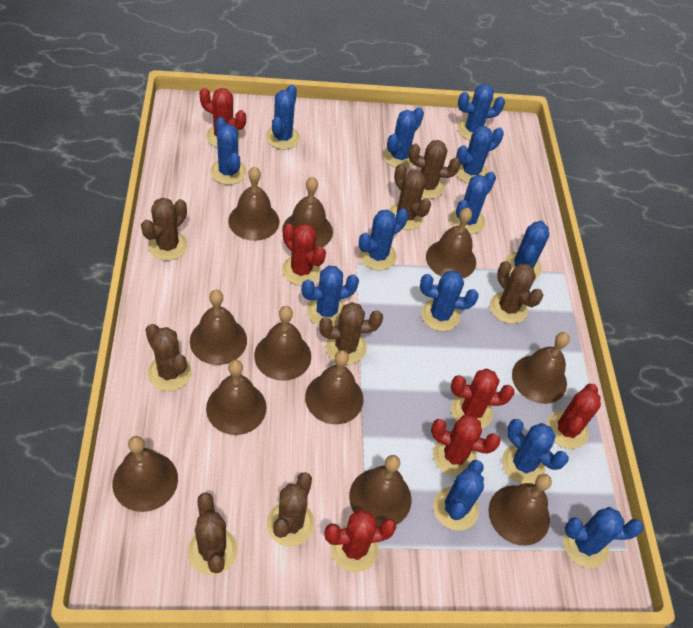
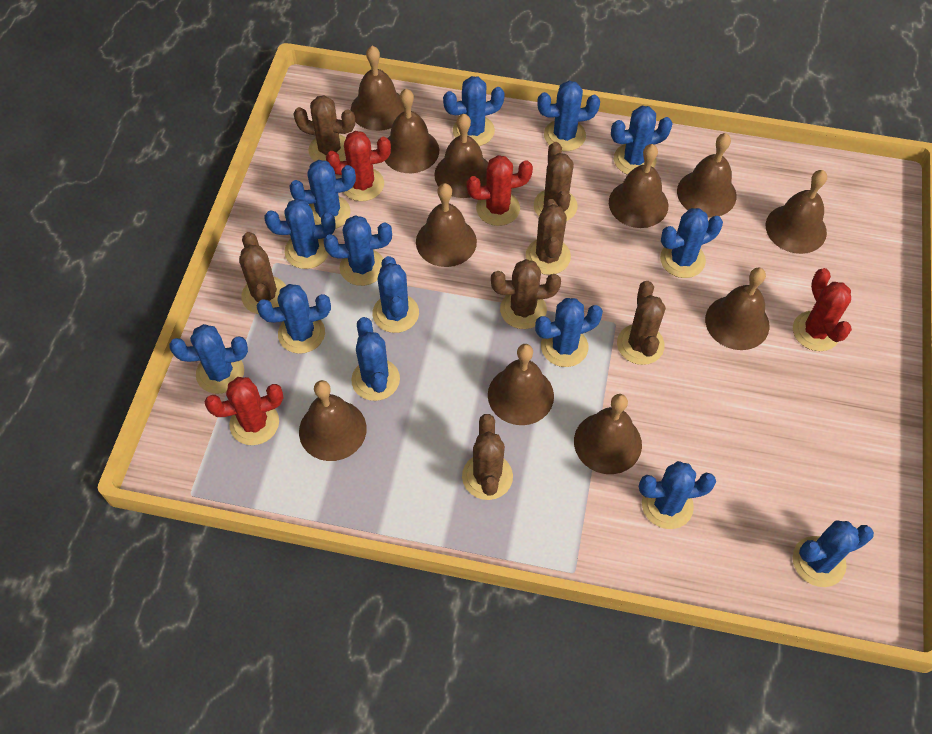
blue cactus: [210,117,247,185] [266,85,300,149] [301,266,359,326] [359,209,408,270] [383,107,424,168] [420,270,479,331] [433,460,484,531] [450,172,496,234] [456,126,504,183] [457,84,505,140] [502,419,568,484] [505,220,549,279] [563,507,643,568] = 13 -> [169,324,248,394] [257,284,331,354] [264,199,336,269] [290,160,356,229] [324,215,392,286] [351,317,400,401] [373,256,419,333] [443,76,505,146] [535,298,603,367] [537,81,600,151] [611,106,673,175] [639,461,716,529] [660,208,723,278] [793,520,874,587] = 14
brown cactus: [141,198,188,261] [146,324,192,391] [188,493,238,575] [267,472,314,547] [319,302,383,365] [389,164,431,230] [409,140,460,199] [490,261,543,324] = 8 -> [239,232,286,314] [294,95,355,162] [462,414,513,500] [491,259,561,329] [526,199,571,275] [534,142,578,221] [617,281,666,365] = 7
red cactus: [199,88,246,147] [282,224,326,286] [324,509,396,573] [431,415,501,476] [451,369,515,429] [547,384,601,449] = 6 -> [205,377,283,445] [326,131,391,201] [467,155,533,226] [793,268,852,351] = 4

